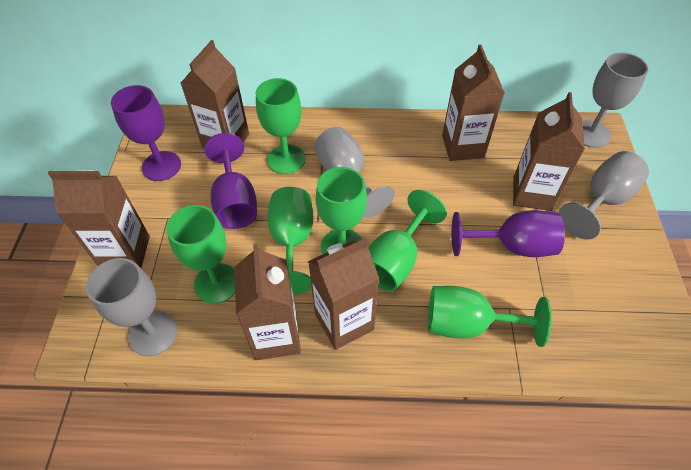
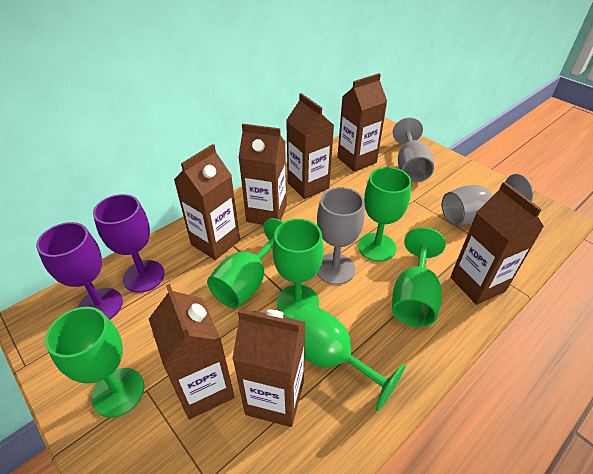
brown carton: [48,170,150,268] [181,40,249,148] [234,243,301,360] [308,238,379,350] [442,44,505,161] [513,92,585,211] = 6 -> [149,284,235,420] [174,144,240,260] [232,309,306,427] [238,124,287,225] [286,93,334,199] [337,73,387,172] [450,182,544,305] = 7
grey goblet: [86,258,177,356] [314,127,395,218] [559,151,649,239] [582,52,648,148] = 4 -> [317,187,365,285] [393,118,434,183] [442,174,533,226] = 3
purple goblet: [111,85,181,181] [204,133,257,229] [451,210,565,257] = 3 -> [36,222,123,320] [93,194,165,293] = 2

